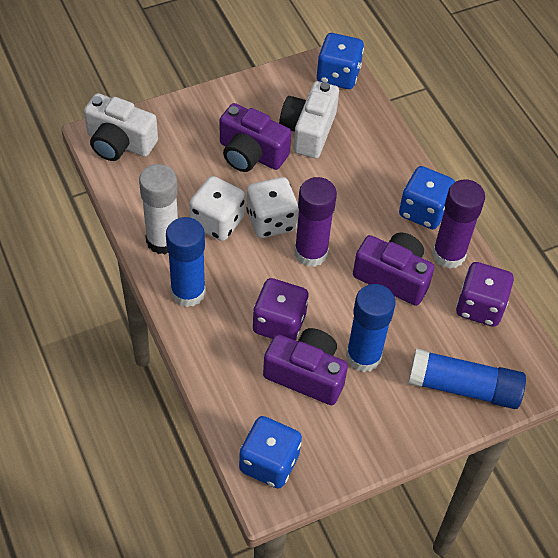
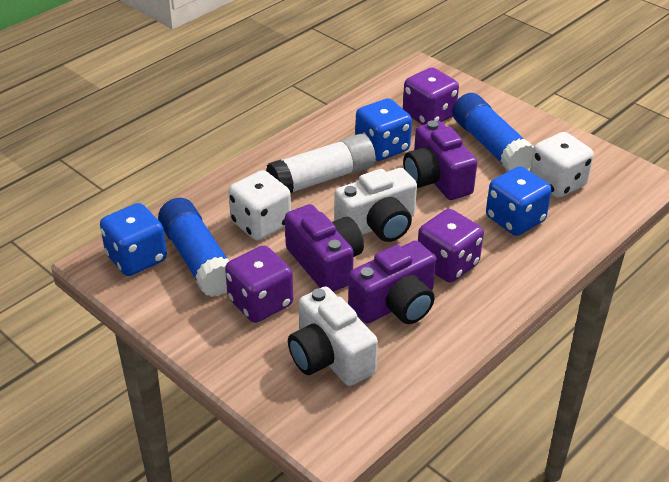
blue glue stick: [166,217,206,307] [346,284,395,372] [408,348,526,409] = 3 -> [158,198,229,297] [452,93,534,171] = 2
purple dice: [253,278,309,340] [456,262,514,327] = 2 -> [225,245,293,323] [403,67,459,125] [418,209,484,283] = 3
purple glue stick: [295,177,337,267] [432,179,485,269] = 2 -> none = 0

